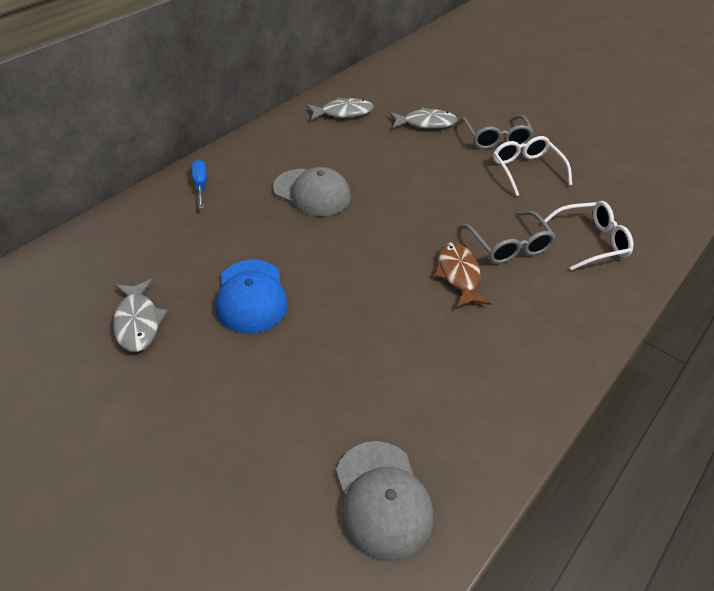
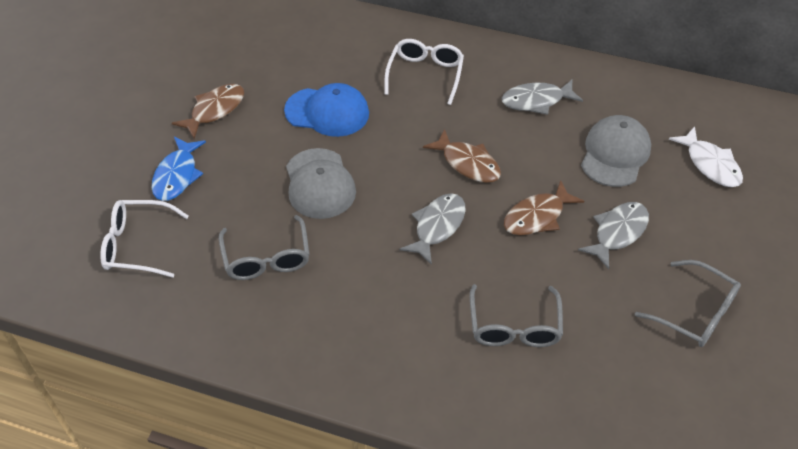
blue fish: none = 0 -> [152,137,206,201] = 1
blue screwdriver: [191,160,207,209] = 1 -> none = 0
brown fish: [434,242,491,308] = 1 -> [172,84,244,139] [423,129,501,183] [504,180,584,236] = 3
grey glasses: [460,115,534,149] [461,211,556,264] = 2 -> [219,215,310,280] [470,284,563,347] [635,260,741,347] = 3
white fish: none = 0 -> [669,126,743,187] = 1

